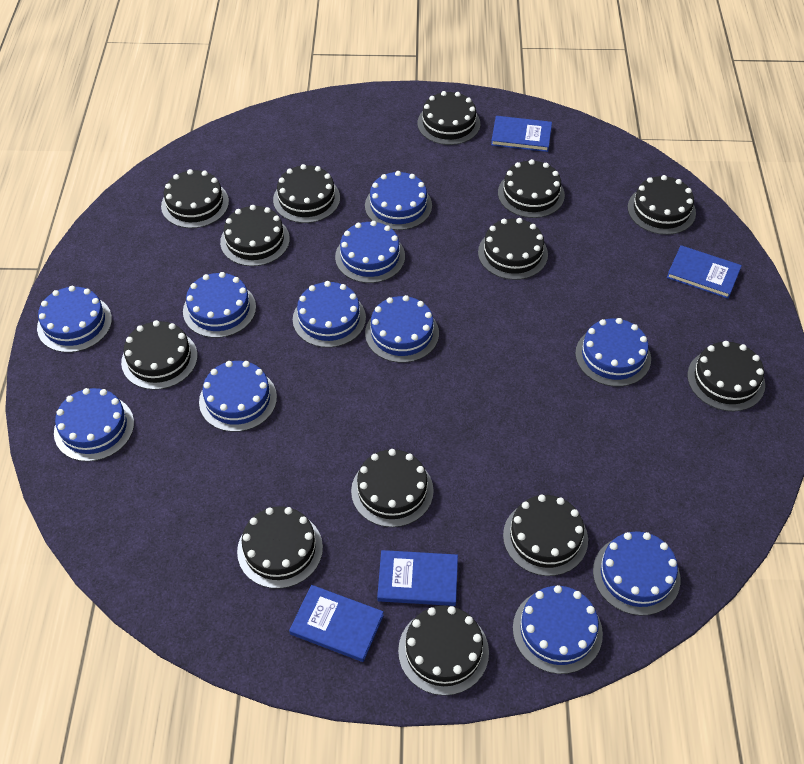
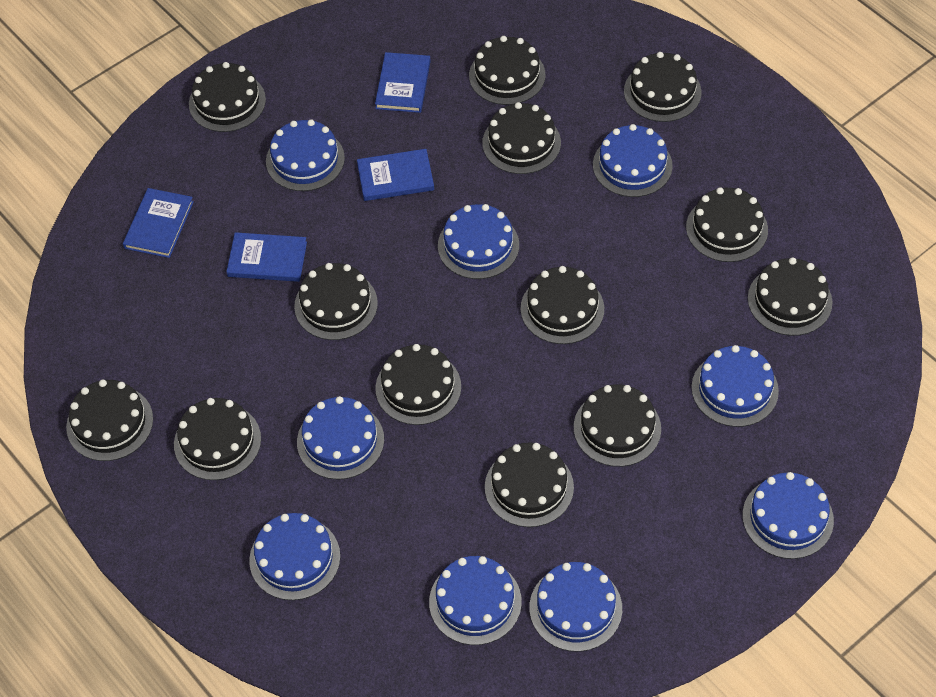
blue cake: [37,286,112,353] [54,388,134,462] [183,272,256,338] [199,361,277,432] [293,281,366,348] [335,221,405,283] [365,171,432,230] [365,295,439,363] [513,585,603,674] [575,318,651,387] [593,531,680,616] = 11 -> [249,513,340,600] [266,119,345,191] [297,396,384,480] [429,556,522,645] [438,204,519,279] [530,562,622,652] [593,124,673,197] [692,345,779,427] [743,472,834,559] = 9

